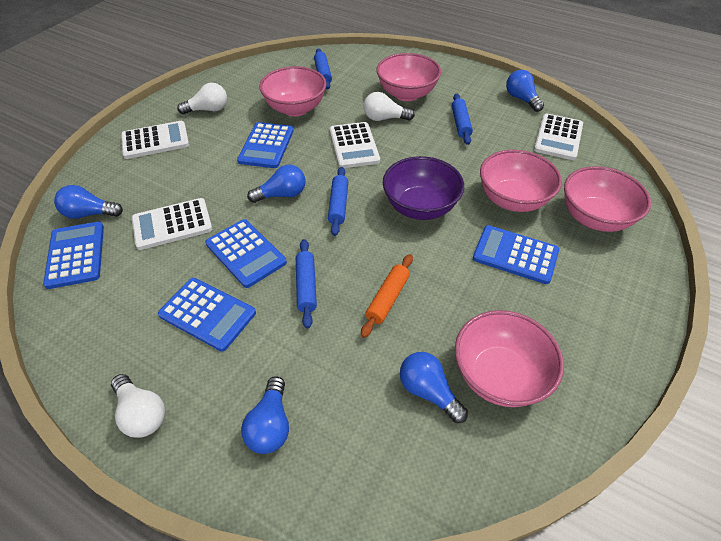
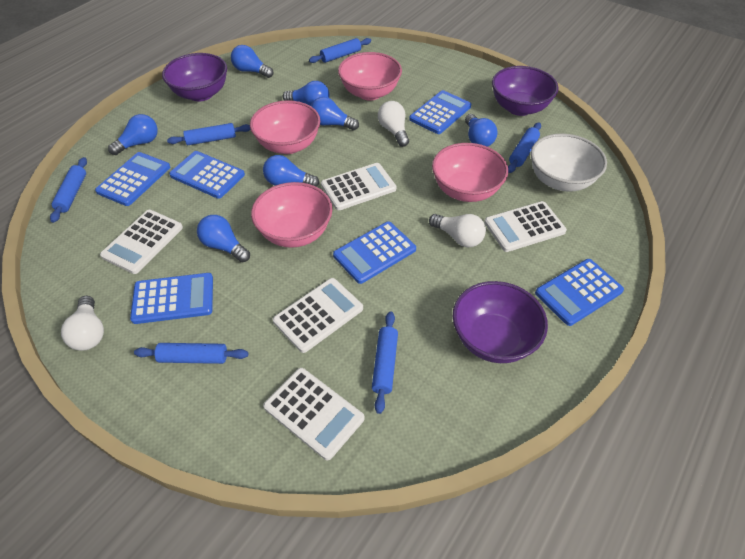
blue calculator: [43,222,104,289] [158,278,256,352] [205,219,287,288] [237,122,294,168] [473,225,559,284] = 5 -> [95,152,170,206] [130,273,213,324] [169,151,245,199] [333,221,416,284] [409,90,471,134] [535,259,624,326] = 6
blue light bulb: [54,185,123,219] [241,376,289,454] [247,165,305,203] [400,352,468,423] [506,70,544,112] = 5 -> [108,114,158,155] [197,215,250,262] [231,45,274,78] [263,155,319,187] [283,81,329,106] [311,97,359,130] [465,114,497,147] = 7
blue rolling pin: [296,239,317,329] [314,48,332,90] [328,167,348,236] [452,93,473,145] = 4 -> [50,157,87,223] [134,343,248,364] [167,123,251,145] [309,38,371,63] [372,311,398,414] [508,122,541,173] = 6
orange rolling pin: [361,254,413,338] = 1 -> none = 0
pink bowl: [259,66,326,116] [376,53,441,101] [455,310,564,407] [480,150,562,212] [564,166,651,232] = 5 -> [250,100,320,154] [251,182,332,248] [338,52,402,101] [432,143,508,202] = 4
purple bowl: [383,156,464,220] = 1 -> [162,53,227,101] [453,281,548,363] [492,66,559,116] = 3
white bowl: none = 0 -> [531,133,607,192] = 1
white calculator: [121,121,189,159] [132,198,212,250] [330,122,380,168] [534,113,583,160] = 4 -> [100,210,183,274] [263,368,364,460] [273,278,363,353] [321,163,396,210] [484,201,567,252] = 5

